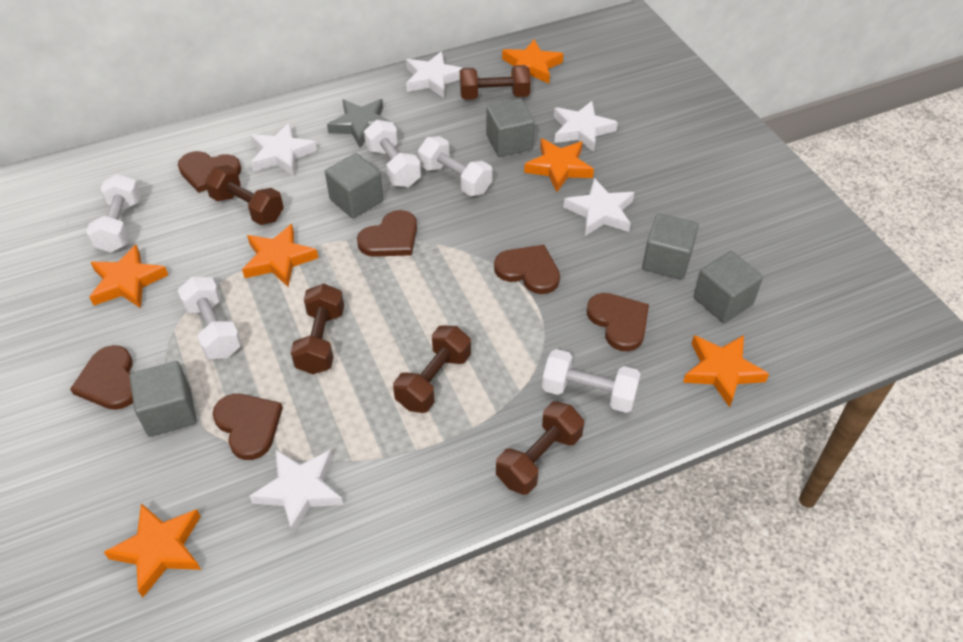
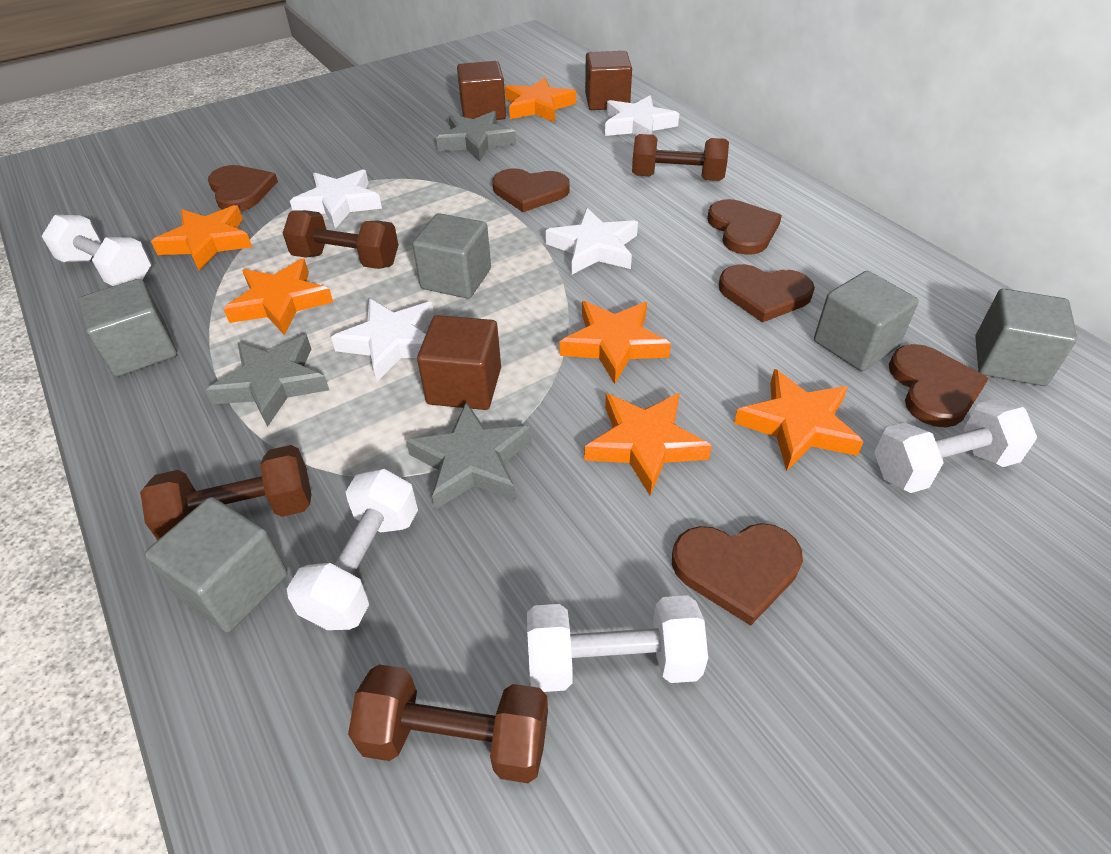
brown cube: none = 0 -> [417,315,501,410] [457,61,506,120] [585,51,632,110] = 3
brown dumbbell: [205,165,284,225] [291,283,344,374] [393,325,471,413] [460,65,531,100] [496,401,584,495] = 5 -> [140,445,312,540] [283,210,398,269] [348,664,548,783] [632,134,729,181] = 4
grey star: [327,99,394,148] = 1 -> [206,335,329,427] [406,402,531,510] [436,111,516,161] = 3
white dumbbell: [86,174,141,252] [177,277,242,359] [364,120,421,187] [418,136,492,196] [542,349,641,413] = 5 -> [41,215,152,286] [287,469,418,630] [527,595,708,692] [874,399,1037,493] = 4
white star: [249,449,343,534] [250,123,317,175] [406,51,462,98] [554,101,618,152] [563,178,634,236] = 5 -> [290,169,382,229] [331,298,434,381] [546,208,638,274] [605,95,679,136] = 4

